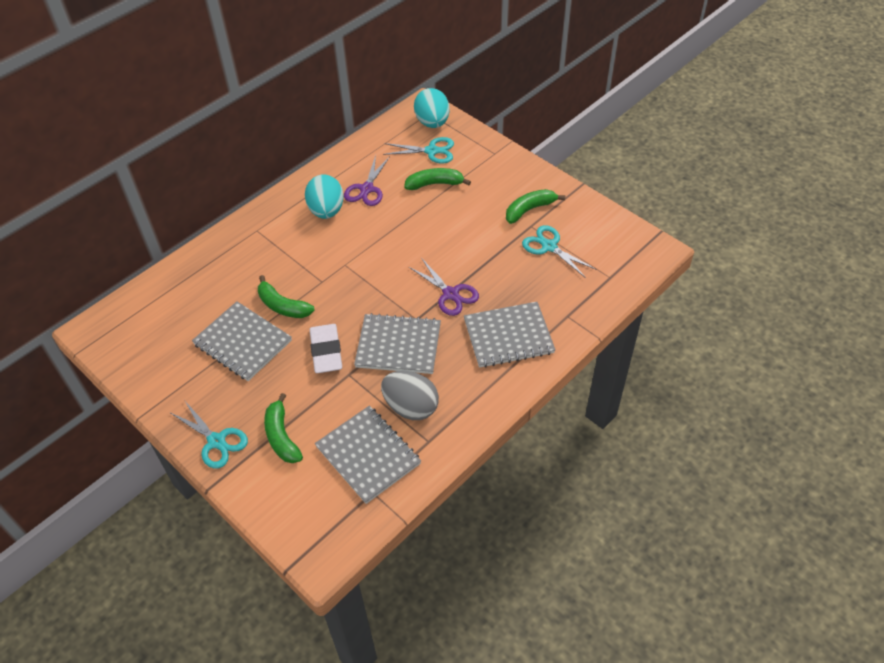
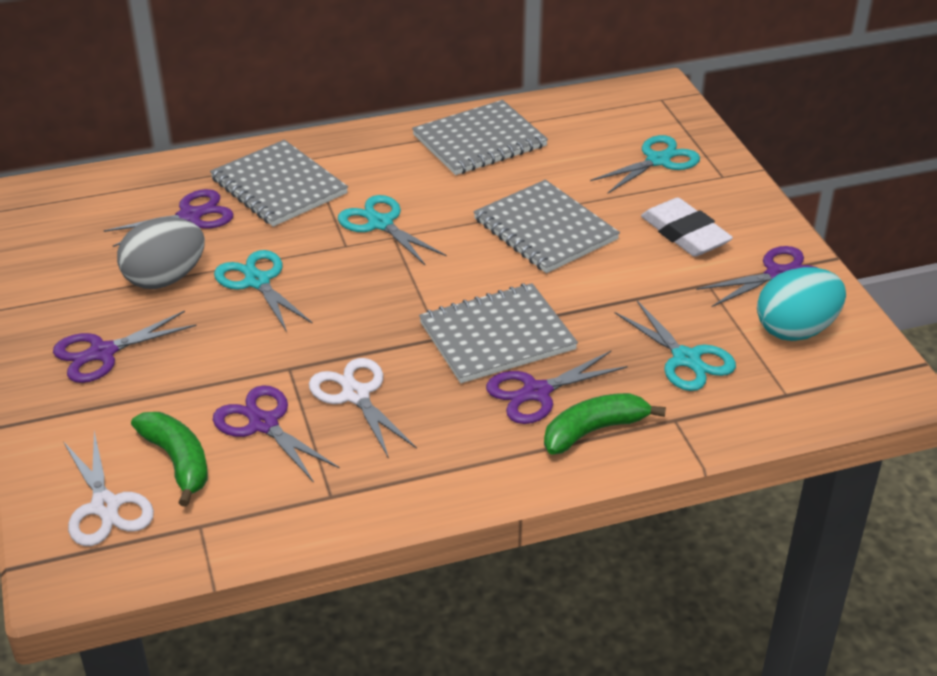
green banana: [258,275,315,318] [264,393,303,463] [404,168,471,190] [506,189,565,224] = 4 -> [131,412,208,507] [544,393,666,455] = 2
purple scissors: [344,155,390,206] [409,259,479,316] = 2 -> [53,311,196,383] [104,189,234,247] [213,385,340,483] [486,351,628,424] [696,246,817,307] = 5
turquoise egg: [305,175,344,219] [414,88,450,128] = 2 -> [757,267,846,341] = 1
turquoise scissors: [171,401,248,469] [383,137,454,163] [522,225,595,278] = 3 -> [214,250,313,332] [338,195,446,266] [590,135,700,194] [615,301,736,391] = 4
white scissors: none = 0 -> [63,431,154,546] [309,358,417,459] = 2

